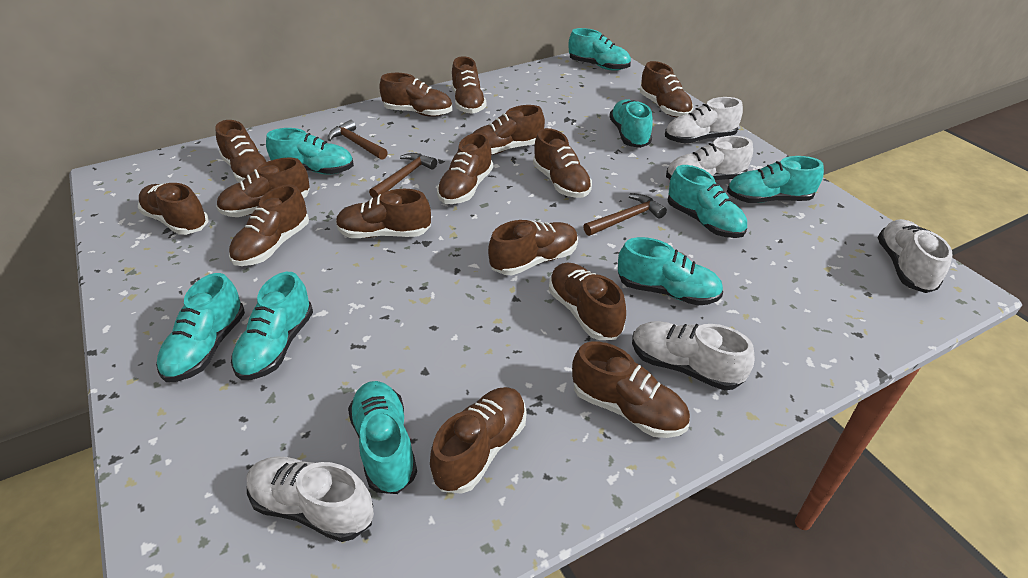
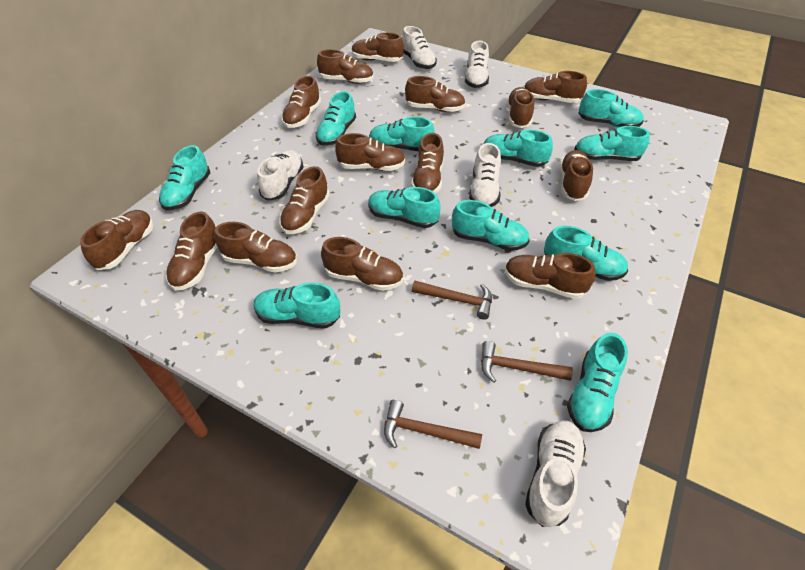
turquoise shoe: [156,273,245,382] [231,272,313,380] [266,128,354,175] [348,381,417,494] [569,28,631,71] [609,99,653,148] [618,237,723,305] [668,165,747,238] [727,156,824,203] = 9 -> [159,145,210,211] [253,282,340,328] [316,91,356,145] [368,187,441,228] [369,116,435,151] [452,200,530,251] [484,130,553,167] [544,226,628,281] [567,333,628,432] [574,126,650,161] [579,89,644,128] = 11

